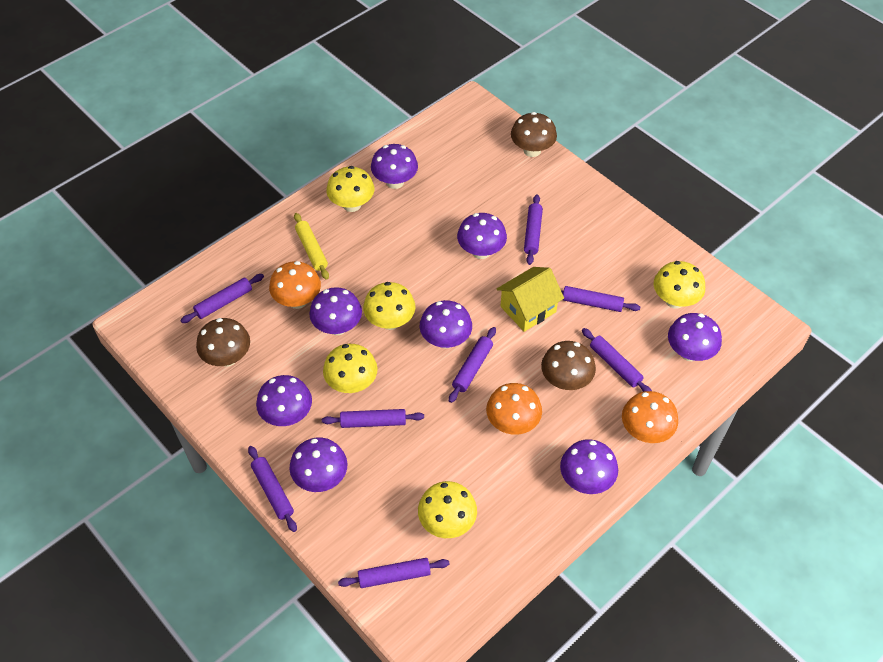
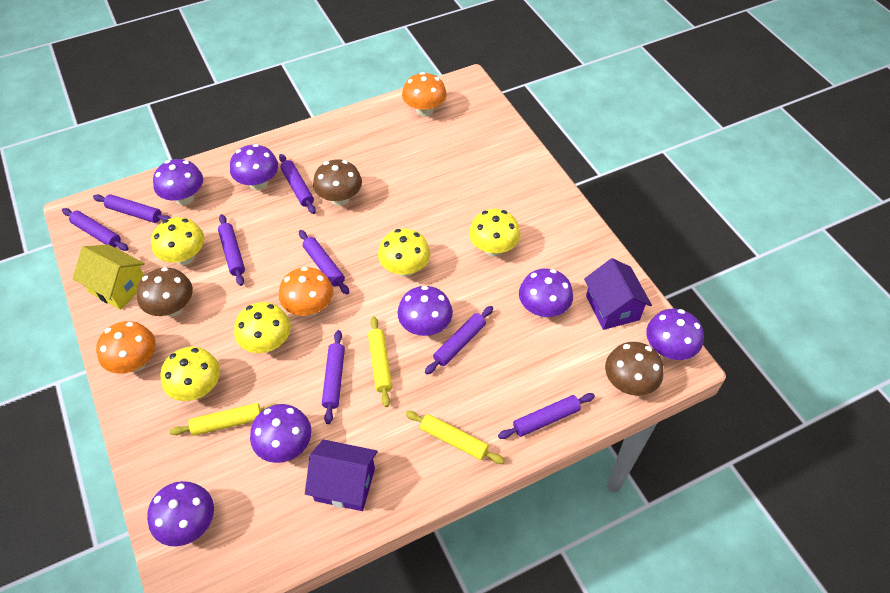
purple house: none = 0 -> [305,439,378,511] [584,258,652,330] = 2
purple mushroom: [256,375,312,426] [289,438,347,492] [309,287,362,335] [371,144,418,189] [420,300,472,349] [457,213,507,259] [560,439,618,494] [668,313,722,361] = 8 -> [147,481,214,546] [153,159,203,205] [230,144,278,190] [250,404,312,463] [397,286,453,336] [519,268,573,318] [646,309,704,360] = 7
yellow rolling pin: [294,213,329,280] = 1 -> [170,403,276,436] [368,316,392,407] [406,411,505,464] = 3

